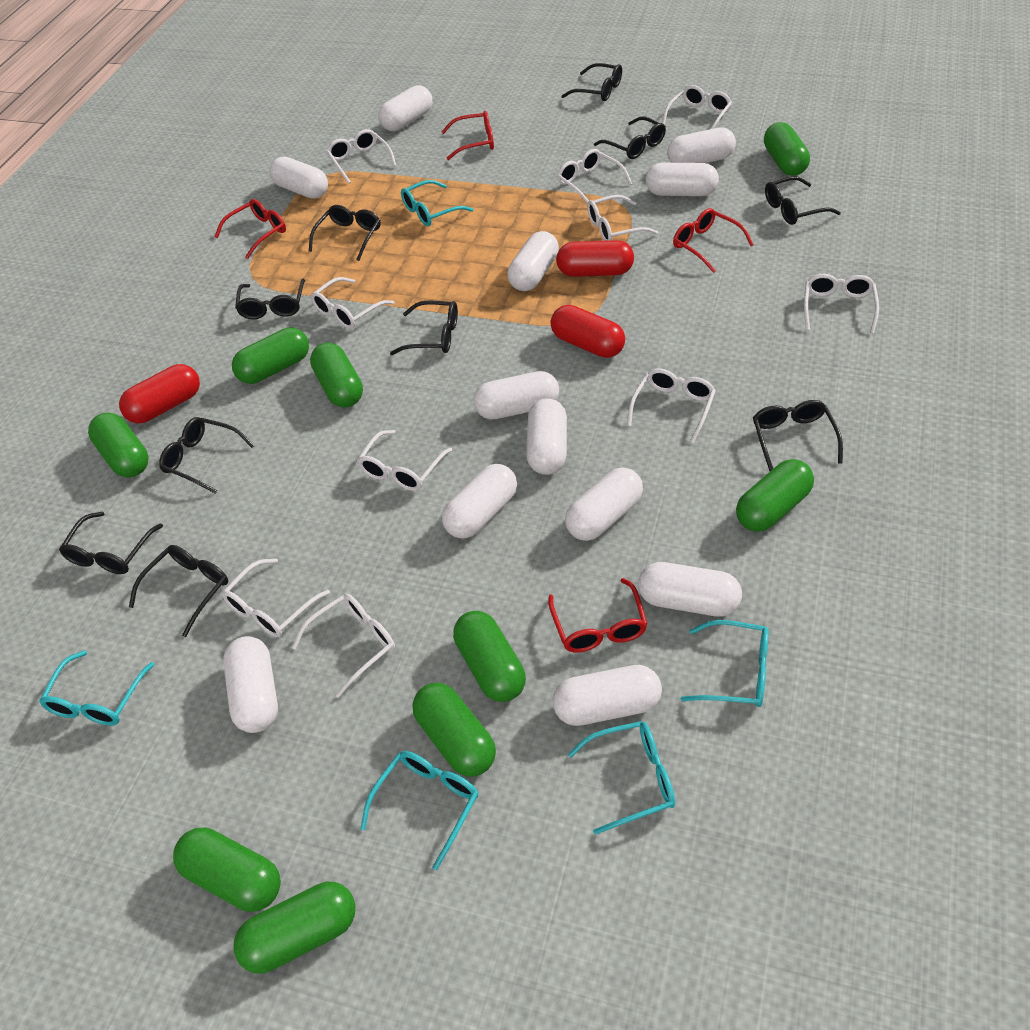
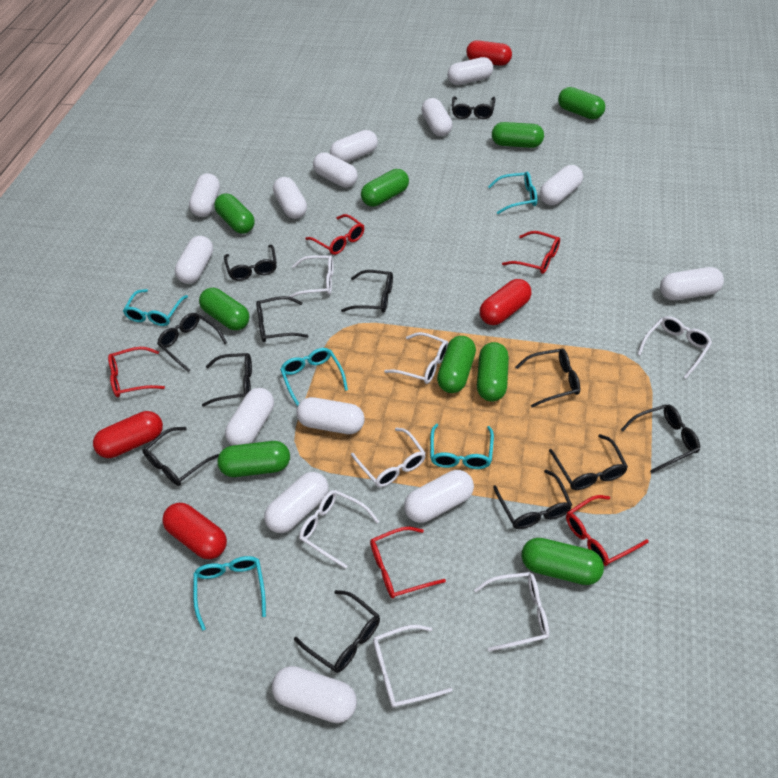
black glasses: [59,512,163,574] [129,545,228,637] [159,417,254,494] [235,279,305,319] [309,205,381,261] [390,300,458,355] [562,63,622,101] [594,116,666,159] [753,400,843,471] [765,176,841,225] = 10 -> [143,427,219,486] [157,313,227,372] [202,353,252,407] [224,245,277,281] [256,296,308,342] [294,590,380,673] [341,270,393,313] [452,96,495,119] [493,470,572,529] [515,349,580,408] [549,434,628,490] [621,404,700,473] = 12
red capsule: [119,364,200,423] [550,305,625,358] [556,240,634,277] = 3 -> [93,411,163,458] [162,503,227,559] [466,40,512,66] [480,279,531,325] = 4
red glasses: [215,199,286,259] [442,111,494,160] [548,578,647,653] [673,208,754,273] = 4 -> [108,347,165,397] [305,214,364,255] [370,527,446,599] [502,231,560,274] [566,495,649,566] = 5
white capsule: [223,636,278,733] [270,157,328,199] [378,85,432,131] [442,464,517,539] [474,371,559,420] [507,231,559,291] [526,398,567,475] [553,665,662,726] [565,467,643,541] [638,562,742,617] [646,163,719,196] [667,127,736,163] = 12 -> [175,236,213,284] [189,173,220,217] [225,388,274,446] [264,472,328,533] [272,666,357,723] [273,177,307,219] [296,397,365,434] [313,152,358,188] [330,130,378,162] [404,470,474,523] [421,98,452,136] [447,57,493,85] [540,165,583,205] [660,267,724,300] = 14
white glasses: [222,558,330,637] [292,594,395,698] [311,277,394,329] [326,129,396,184] [357,430,452,491] [557,149,632,203] [587,195,659,241] [627,368,716,443] [662,85,732,129] [804,274,879,334] = 10 -> [288,255,334,298] [299,490,379,569] [351,427,426,487] [373,625,453,708] [384,332,448,384] [474,572,549,651] [638,316,712,379] = 7

